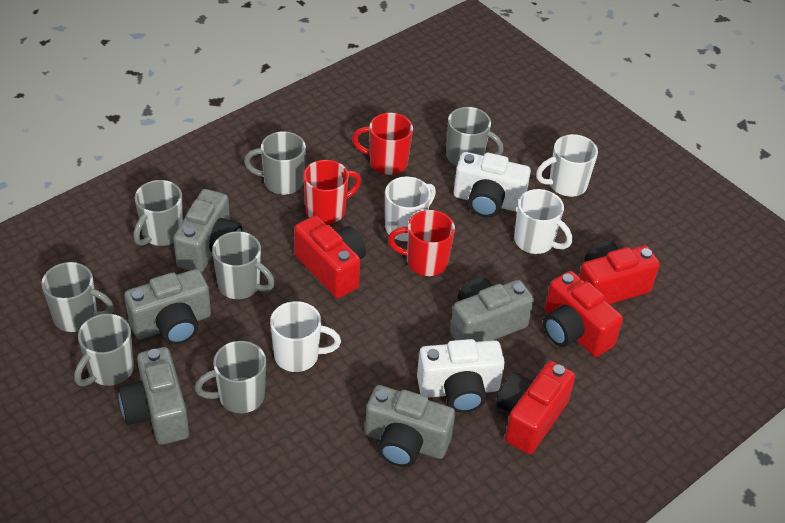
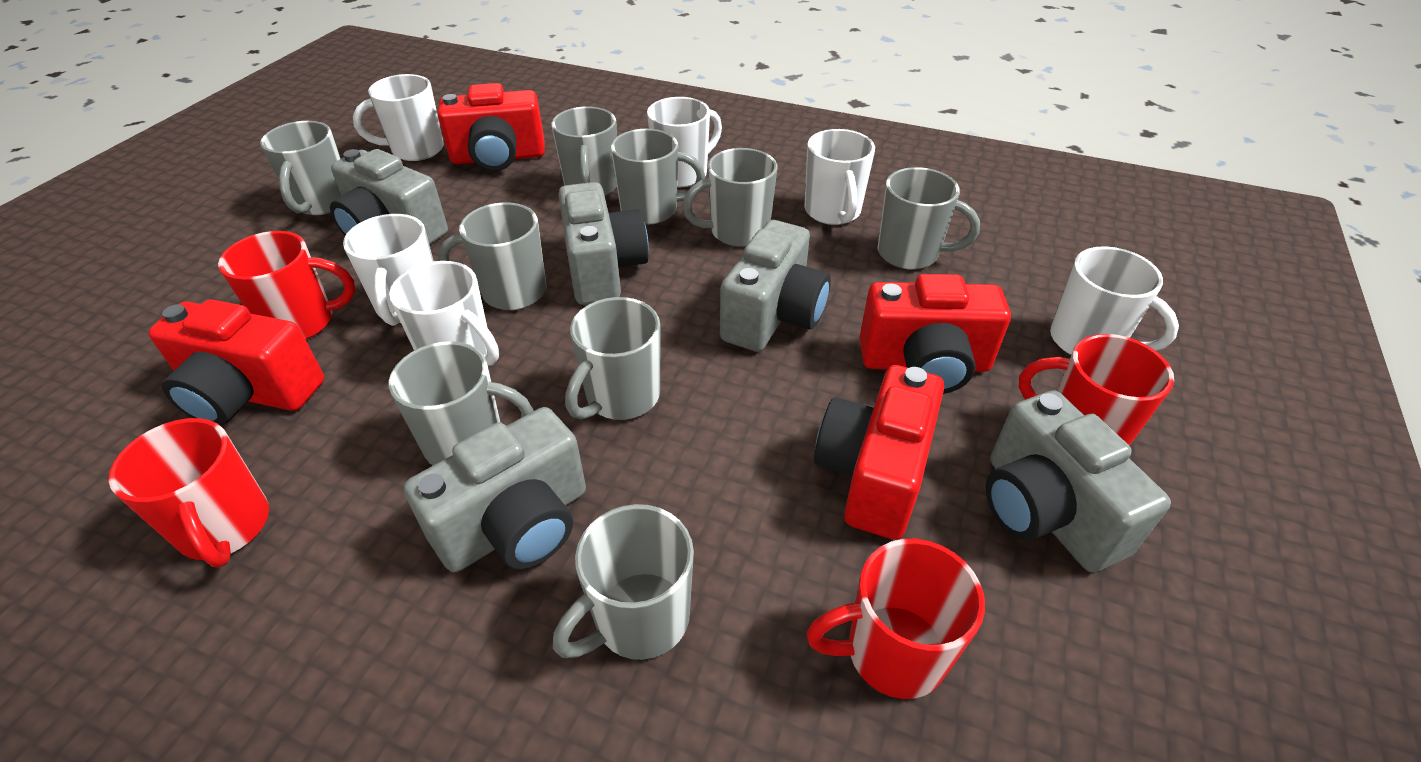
grey mug: [41,262,114,332] [74,314,134,386] [133,180,183,246] [195,341,266,413] [212,231,275,299] [244,131,306,195] [446,107,504,166] = 7 -> [260,121,341,215] [389,341,534,465] [438,202,547,310] [551,106,617,196] [553,504,694,660] [565,297,660,420] [611,129,705,225] [682,148,777,247] [878,167,980,269] = 9
red mug: [303,160,361,224] [352,113,413,175] [388,210,455,276] = 3 -> [108,418,269,567] [218,231,355,340] [806,539,985,699] [1019,334,1174,446] = 4
white camera: [417,339,505,413] [454,152,531,217] = 2 -> none = 0
white mug: [270,301,341,372] [385,176,436,241] [514,189,572,254] [536,134,598,197] = 4 -> [343,214,434,326] [353,74,444,161] [389,261,499,365] [647,97,722,187] [804,129,875,225] [1050,246,1179,355] = 6

